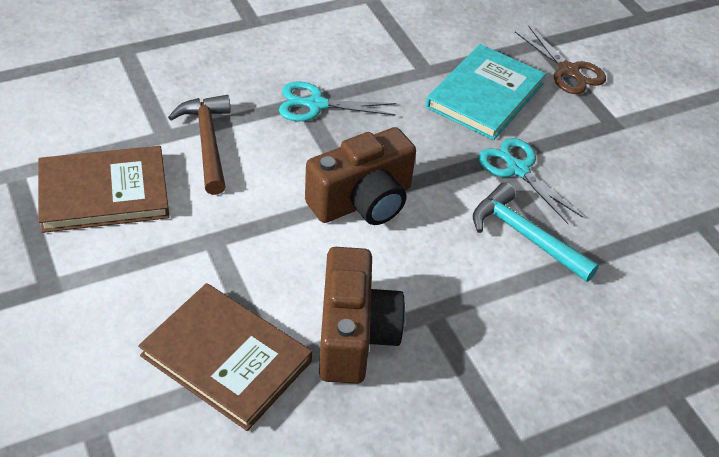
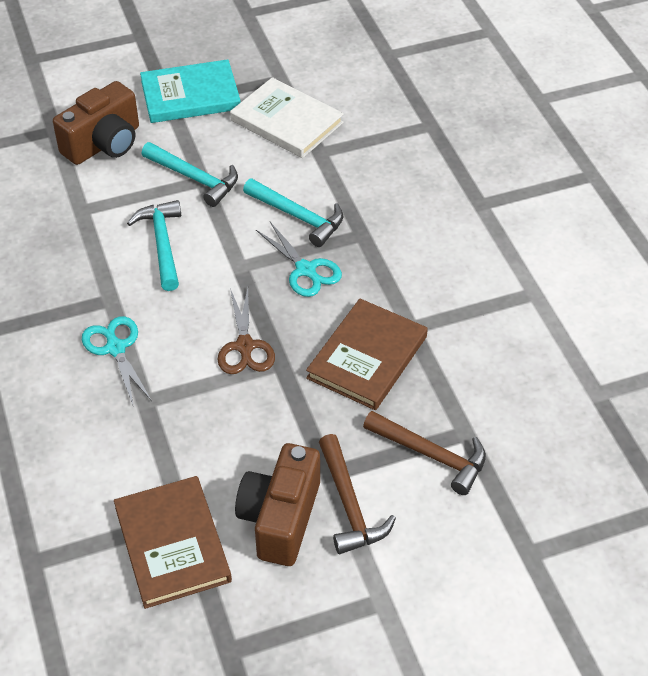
brown hammer: [168,95,231,195] = 1 -> [319,434,396,554] [363,411,486,495] = 2
turquoise hammer: [473,182,599,282] = 1 -> [127,200,181,291] [142,142,238,207] [243,178,343,247] = 3
white book: none = 0 -> [230,77,344,158] = 1

